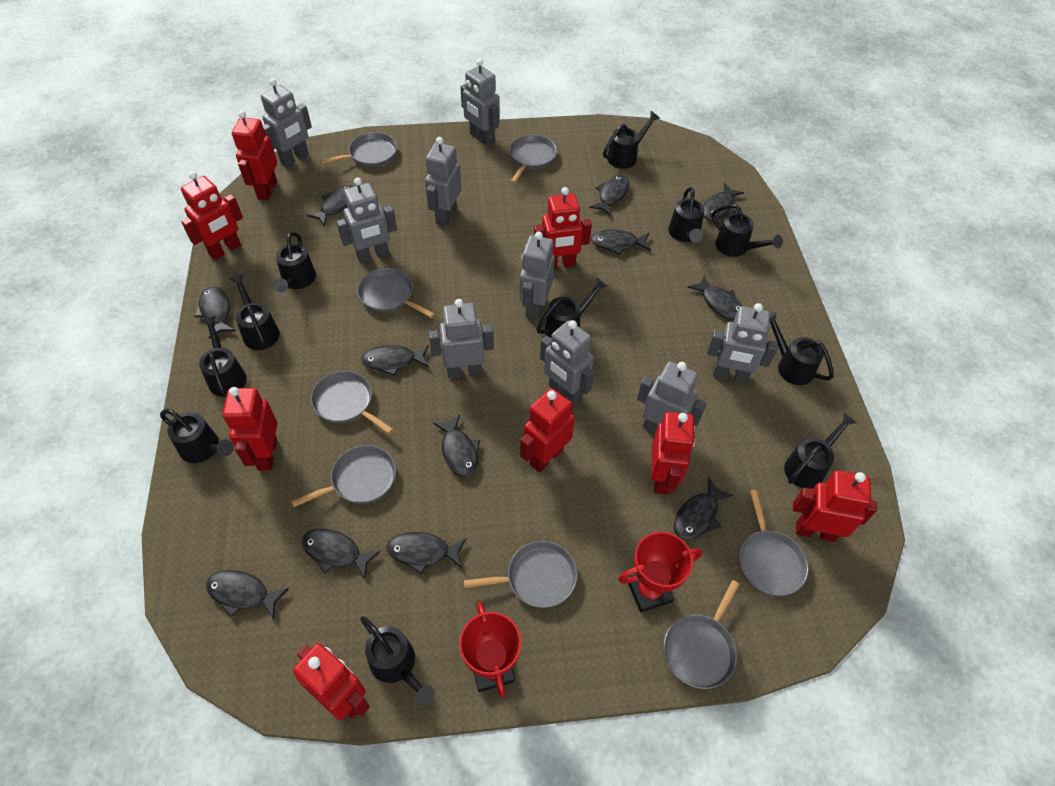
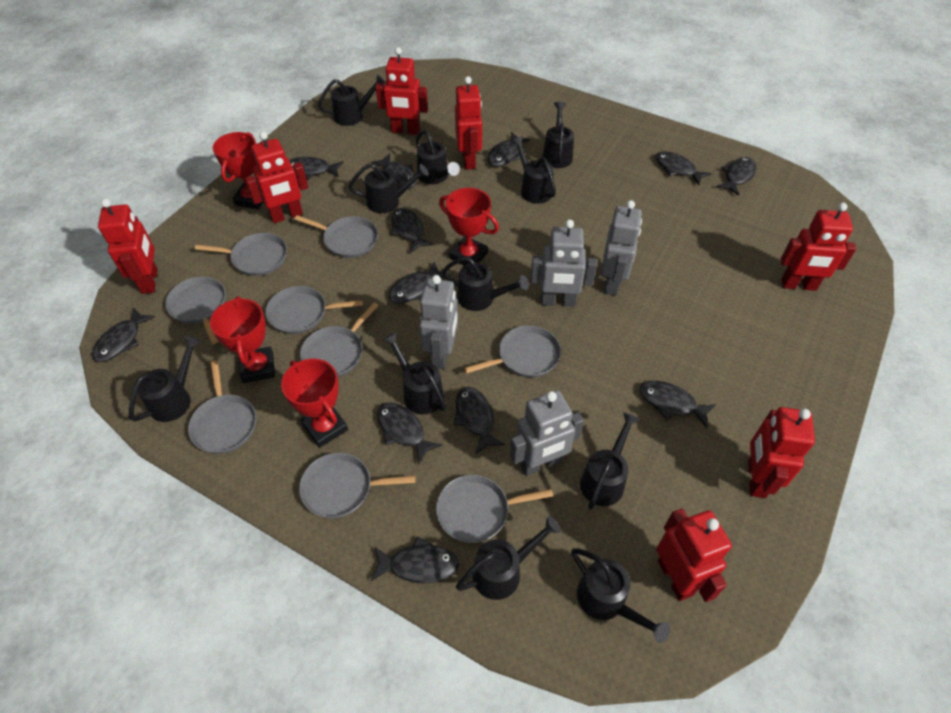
grey pan: [291,445,396,507] [311,371,393,434] [320,132,397,167] [357,268,435,318] [464,541,578,608] [509,134,557,183] [664,580,740,689] [739,490,808,596] = 8 -> [165,277,226,344] [188,360,256,454] [195,233,287,276] [265,286,363,334] [294,215,378,258] [299,453,415,518] [300,302,379,377] [436,475,553,543] [464,325,561,377] = 9
grey robot: [261,78,312,167] [337,178,397,263] [425,137,462,226] [429,299,494,378] [461,59,500,147] [519,232,555,320] [540,320,595,405] [637,361,707,433] [707,303,778,383] = 9 -> [419,275,458,369] [510,390,584,476] [530,219,597,307] [601,200,642,296] = 4
red robot: [181,171,243,260] [222,387,277,471] [232,110,277,200] [293,643,370,720] [520,388,575,473] [534,187,592,269] [651,412,695,494] [793,470,877,542] = 8 -> [98,199,158,294] [245,132,308,223] [376,47,428,135] [455,76,482,170] [656,509,732,602] [748,407,815,498] [780,203,856,291] = 7
red trophy: [459,602,521,698] [618,532,702,613] = 2 -> [210,297,275,383] [213,132,264,209] [281,359,348,448] [439,188,499,266] = 4

